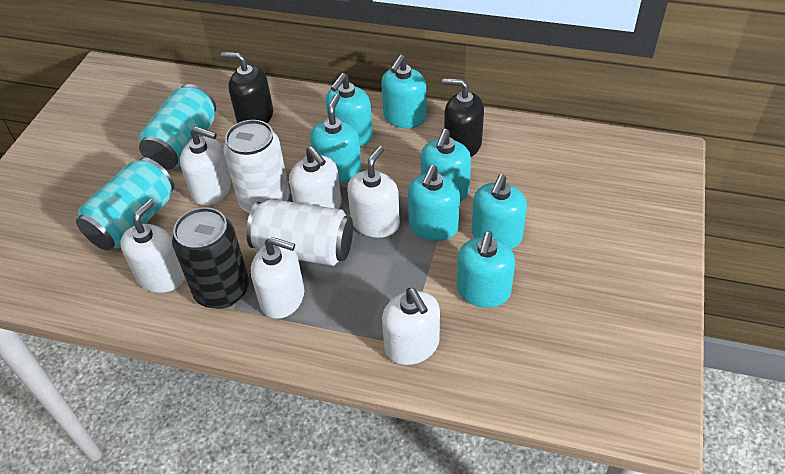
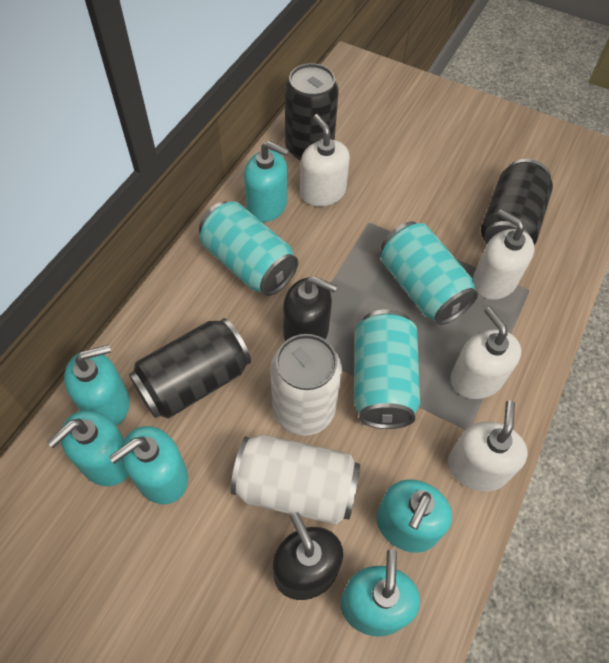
black can: [172,207,249,309] = 1 -> [129,318,251,419] [285,63,339,160] [481,159,553,245] = 3
turquoise can: [76,157,175,251] [138,84,216,170] = 2 -> [199,201,298,296] [354,309,420,429] [381,221,478,325] = 3
turquoise soap dispenser: [310,94,362,183] [325,73,373,146] [381,55,426,128] [408,165,460,241] [421,129,471,201] [457,231,515,308] [472,174,527,249] = 7 -> [47,410,128,486] [64,345,130,426] [109,426,188,504] [244,141,289,222] [341,550,420,637] [377,479,452,553] = 6
white soap dispenser: [120,199,185,293] [180,127,231,206] [251,237,304,319] [289,146,342,209] [347,146,400,238] [382,288,440,365] = 6 -> [300,114,350,206] [448,400,528,492] [450,307,521,399] [473,209,535,300] = 4

